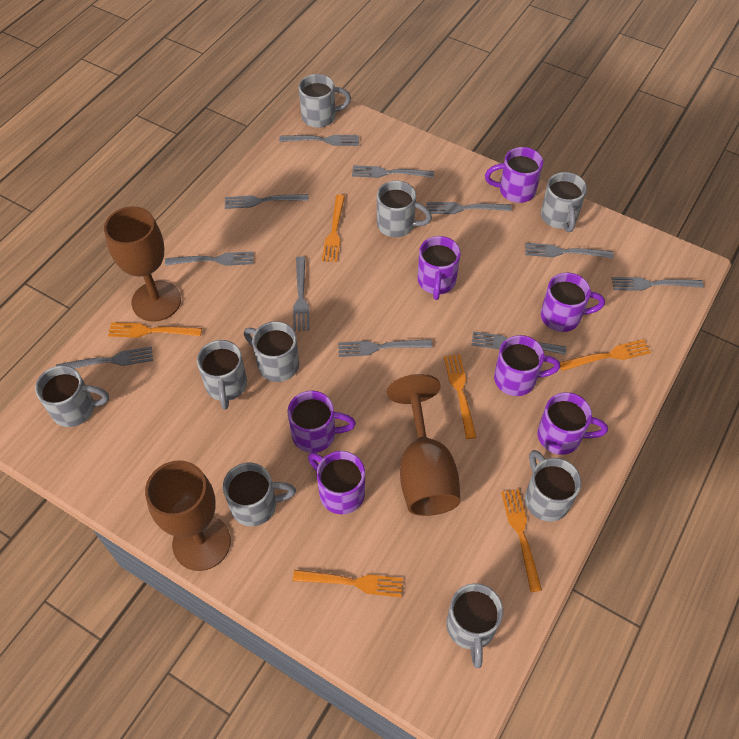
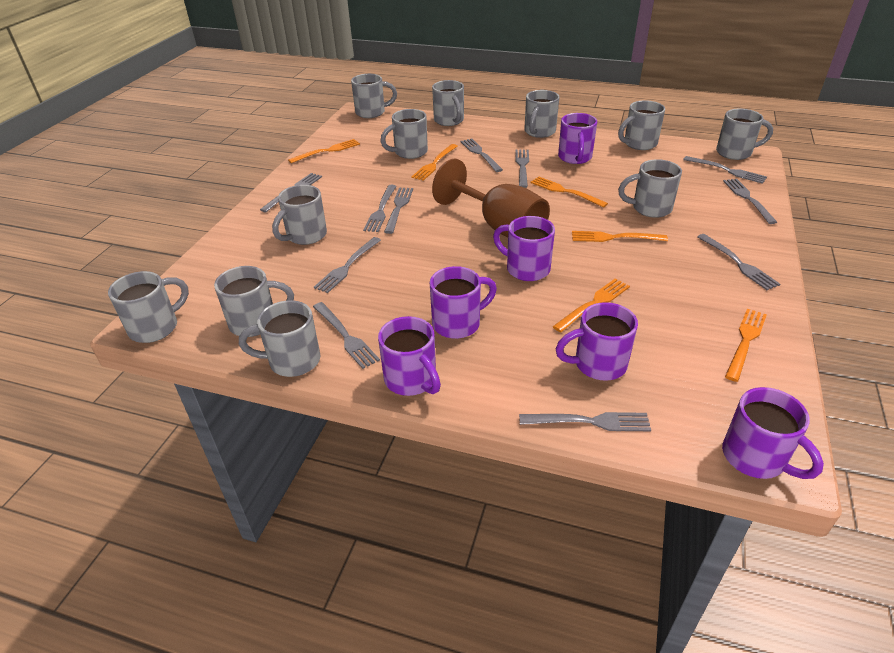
brown goblet: [104,206,181,322] [145,460,231,571] [387,374,460,516] = 3 -> [432,159,550,237] = 1
grey mug: [35,365,109,427] [197,340,247,410] [223,463,296,526] [244,321,299,382] [299,74,351,128] [377,181,432,237] [446,583,503,668] [525,450,581,522] [541,172,587,232] = 9 -> [108,271,189,343] [214,266,294,337] [239,300,320,377] [272,185,327,245] [351,74,397,118] [380,109,428,159] [432,80,464,126] [524,90,559,138] [618,100,665,150] [618,159,682,218] [716,109,773,160] = 11
purple mug: [287,391,356,453] [308,451,365,514] [417,236,461,300] [485,147,543,203] [494,335,560,396] [537,392,608,455] [541,273,605,332] = 7 -> [378,316,441,396] [430,266,497,339] [493,216,555,281] [556,302,638,381] [558,113,597,164] [722,387,824,479] = 6

